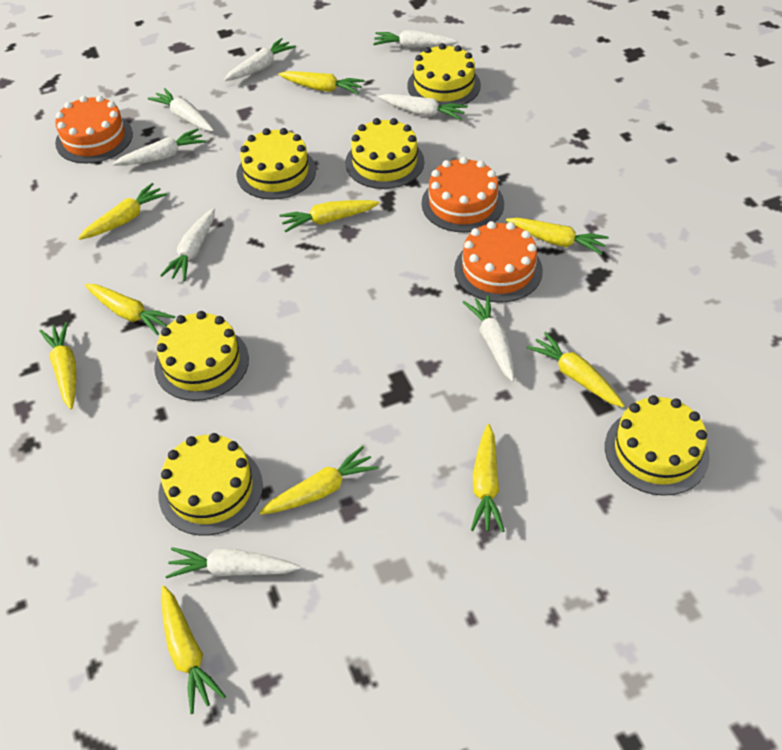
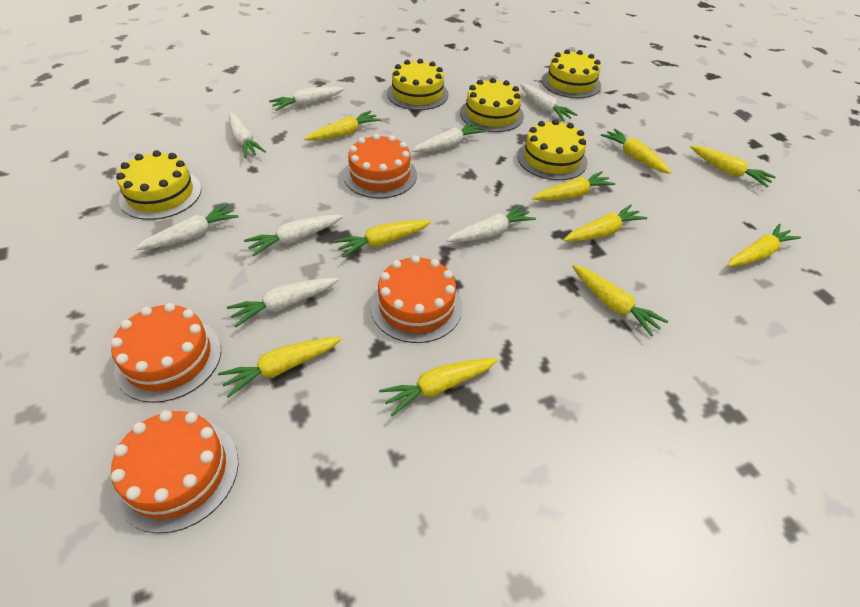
orange cake: [55,95,133,163] [421,157,504,232] [454,221,543,303] = 3 -> [110,303,221,403] [111,410,239,533] [343,134,417,198] [371,255,463,343] = 4
yellow cake: [154,311,249,401] [158,433,263,536] [236,128,316,200] [345,118,424,189] [407,43,481,106] [605,395,710,496] = 6 -> [116,150,201,220] [387,59,448,110] [460,78,524,132] [517,119,588,180] [542,49,601,98] = 5

